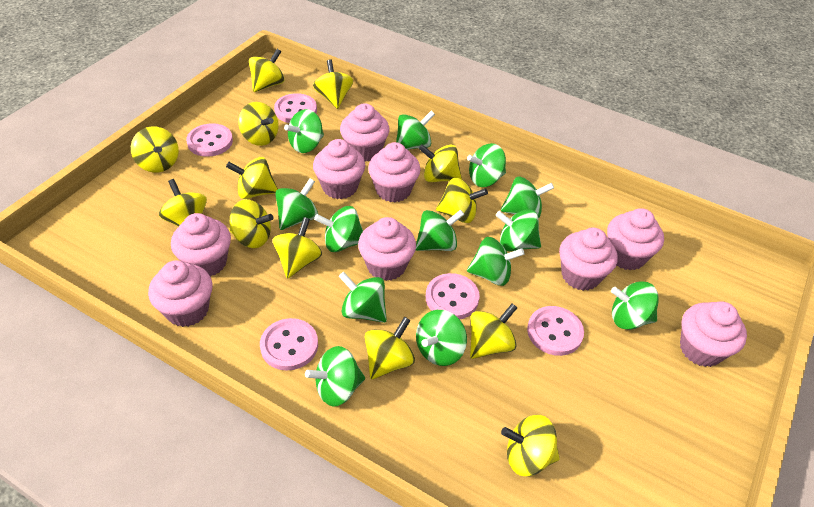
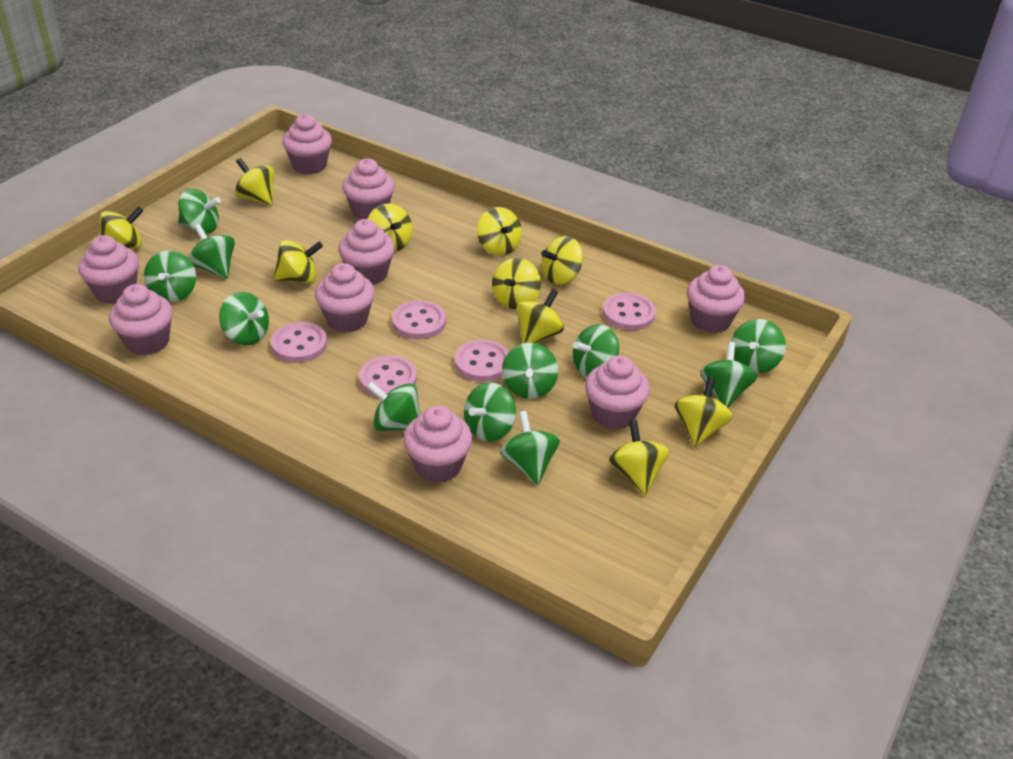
green spinning top: [275,178,318,230] [284,109,324,153] [305,346,365,407] [314,206,363,252] [338,272,387,323] [396,111,435,150] [416,210,465,251] [416,310,467,366] [467,143,506,187] [467,237,525,286] [496,209,541,251] [501,177,554,218] [611,281,659,330] = 13 -> [144,250,196,302] [178,189,221,234] [188,224,235,279] [219,292,269,345] [366,382,420,431] [464,383,516,442] [500,411,560,485] [502,343,558,399] [573,324,619,377] [700,342,757,408] [731,319,786,373] = 11
yellow spinning top: [131,127,179,173] [159,179,207,227] [226,157,278,199] [229,199,273,248] [238,102,278,146] [249,49,285,92] [273,217,322,278] [313,60,353,109] [364,317,415,379] [419,144,462,182] [436,178,488,223] [470,303,517,359] [501,415,560,476] = 13 -> [100,206,144,249] [235,158,275,206] [273,240,323,283] [368,204,413,252] [477,207,522,256] [492,258,541,309] [516,289,564,344] [541,236,583,285] [608,420,669,495] [675,377,733,447] = 10

